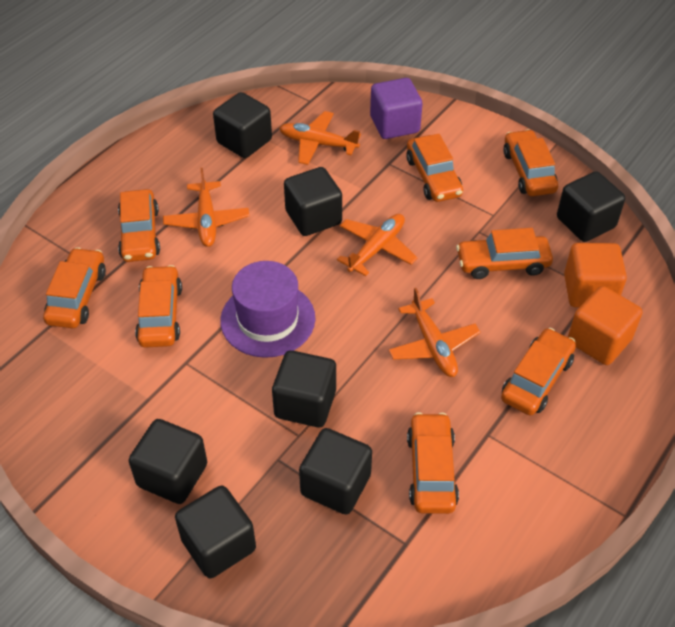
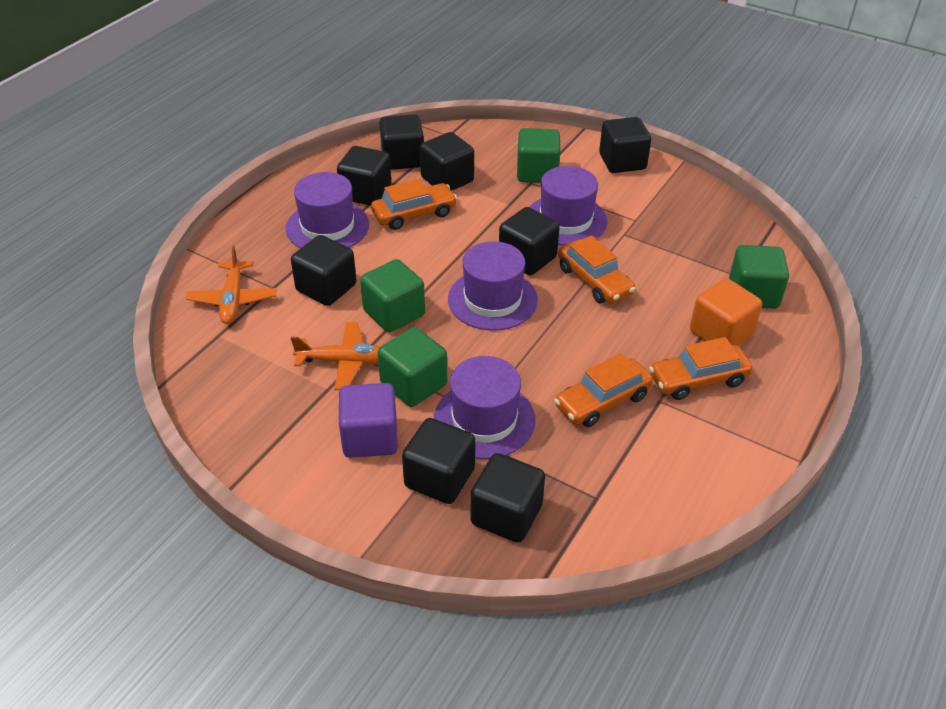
black cube: [129,419,207,504] [175,485,256,578] [213,92,272,158] [272,350,336,427] [284,167,342,236] [299,428,372,515] [557,171,625,242] = 7 -> [291,235,356,306] [337,146,391,206] [380,114,424,170] [402,418,475,504] [420,132,474,191] [470,453,545,543] [499,207,560,275] [599,117,651,173] = 8
green cube: none = 0 -> [360,259,425,332] [378,327,447,407] [517,128,560,183] [729,245,789,309] = 4
orange car: [43,247,106,328] [118,189,160,262] [135,265,182,347] [406,134,463,202] [407,412,459,514] [456,228,553,279] [501,328,576,416] [503,129,558,196] = 8 -> [371,179,457,230] [554,353,653,427] [558,235,636,304] [649,337,753,400] = 4
orange cube: [564,243,627,307] [568,286,643,365] = 2 -> [690,278,762,345] = 1
orange plane: [163,168,249,247] [279,111,361,165] [337,214,418,276] [388,288,480,377] = 4 -> [186,246,277,324] [291,322,381,390] = 2
purple hat: [220,261,315,358] = 1 -> [286,172,369,248] [434,356,535,459] [448,241,538,331] [530,166,608,246] = 4

